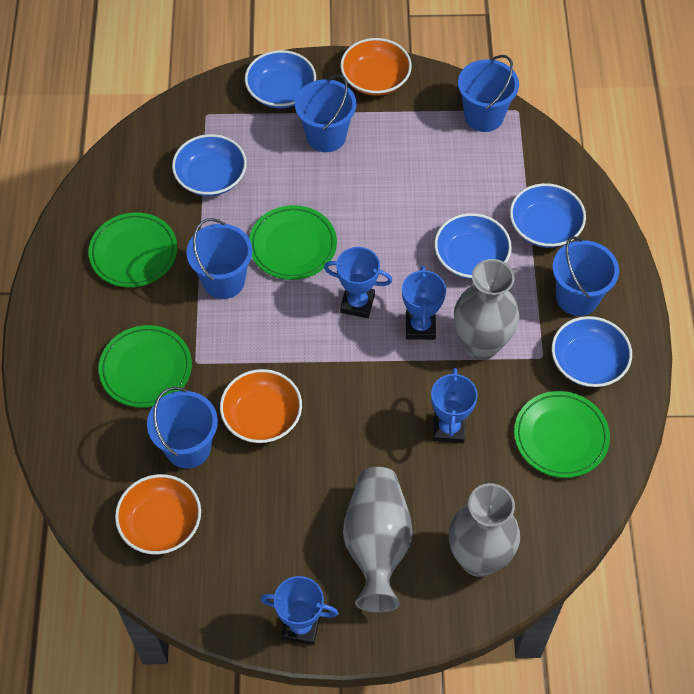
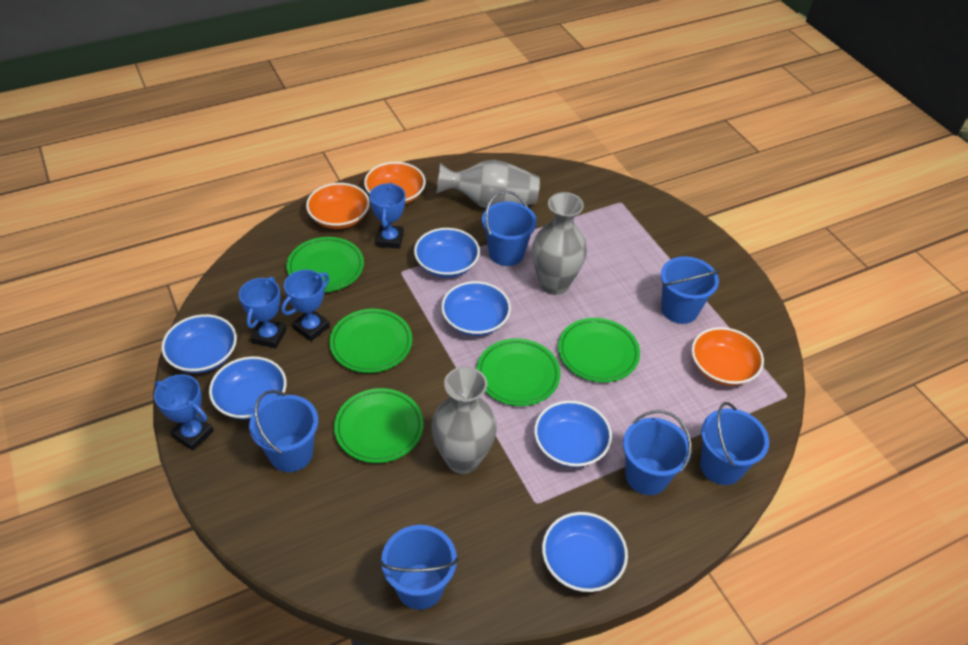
blue bowl: [172,134,247,196] [245,50,316,108] [434,213,511,279] [510,183,586,248] [552,316,632,387] = 5 -> [162,314,237,373] [209,356,287,420] [414,228,480,278] [441,281,511,336] [534,401,612,467] [542,512,628,592] = 6
blue bucket: [147,387,218,469] [186,218,253,299] [295,74,356,152] [458,55,519,132] [553,236,619,316] = 5 -> [249,390,318,472] [380,525,458,610] [482,191,537,266] [623,410,691,495] [661,257,720,324] [700,402,769,485] = 6
green plate: [88,212,177,287] [98,325,192,408] [249,205,337,280] [514,391,610,478] = 4 -> [287,237,364,292] [330,309,412,373] [334,388,424,463] [477,338,561,406] [558,318,640,382] = 5

